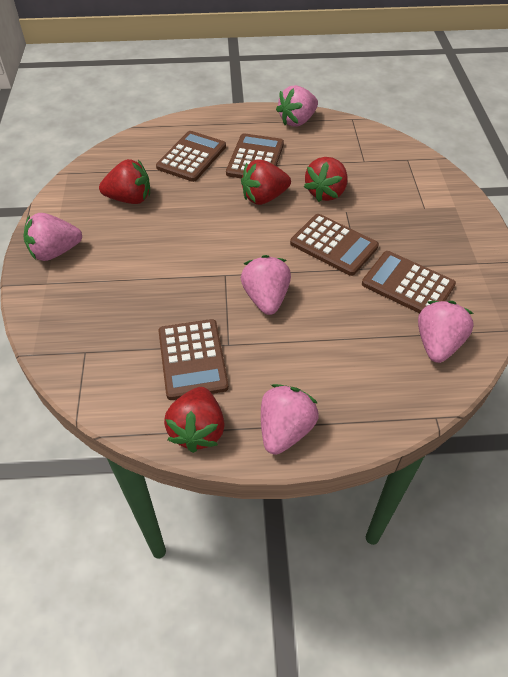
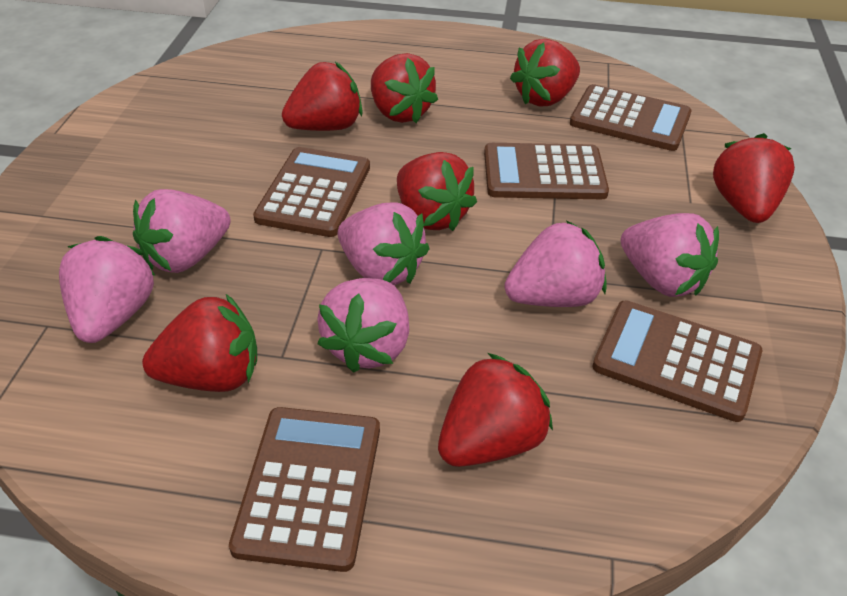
pink strawberry: [23,213,82,261] [241,255,291,315] [261,384,319,455] [276,85,318,127] [418,301,474,363] = 5 -> [59,236,156,343] [133,189,231,273] [317,278,409,373] [337,202,430,285] [504,220,607,307] [621,213,719,297] = 6
red strawberry: [99,159,150,204] [164,387,225,453] [241,159,291,205] [304,157,348,202] = 4 -> [142,294,257,392] [282,62,363,131] [371,53,438,123] [397,152,477,231] [438,353,553,467] [510,39,580,107] [713,133,795,223] = 7

